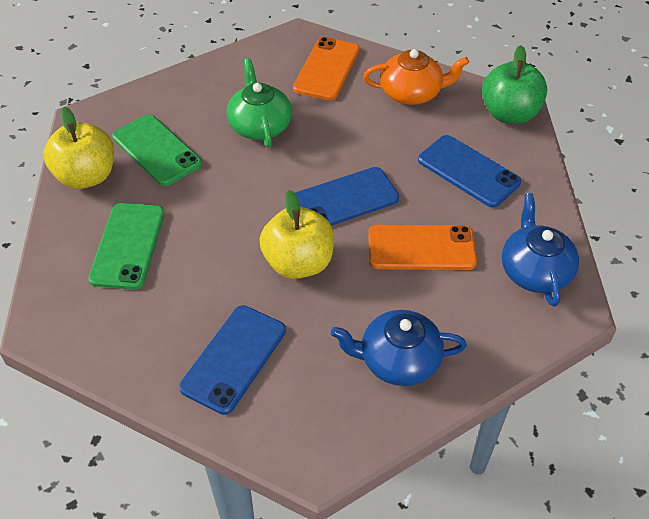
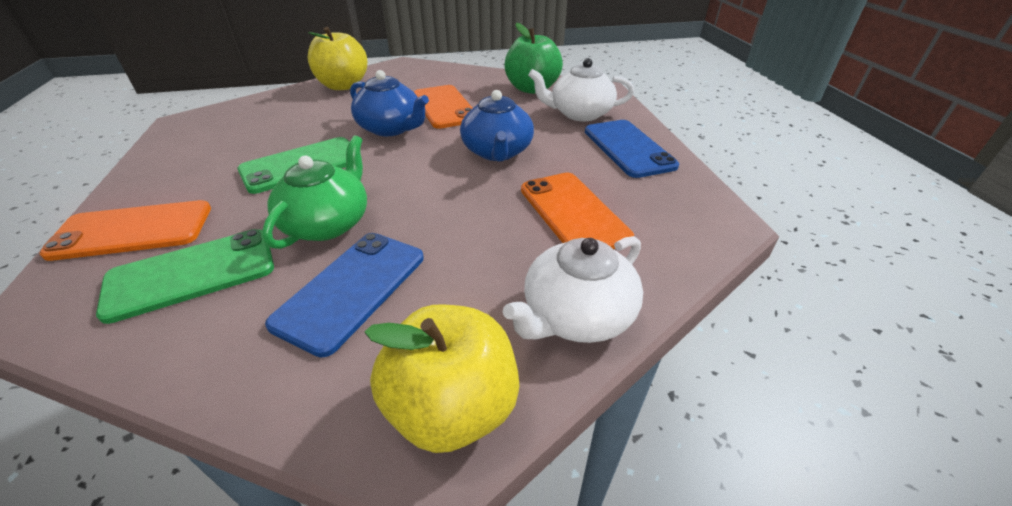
blue phone: [179,305,286,415] [295,167,399,226] [418,135,521,208] = 3 -> [265,233,424,357] [585,120,679,178] = 2
orange phone: [293,37,360,100] [368,225,477,270] = 2 -> [40,200,211,261] [414,85,472,129] [521,173,634,249] = 3
orange teapot: [363,49,469,105] = 1 -> none = 0
white teapot: none = 0 -> [503,236,643,343] [528,58,634,121] = 2

